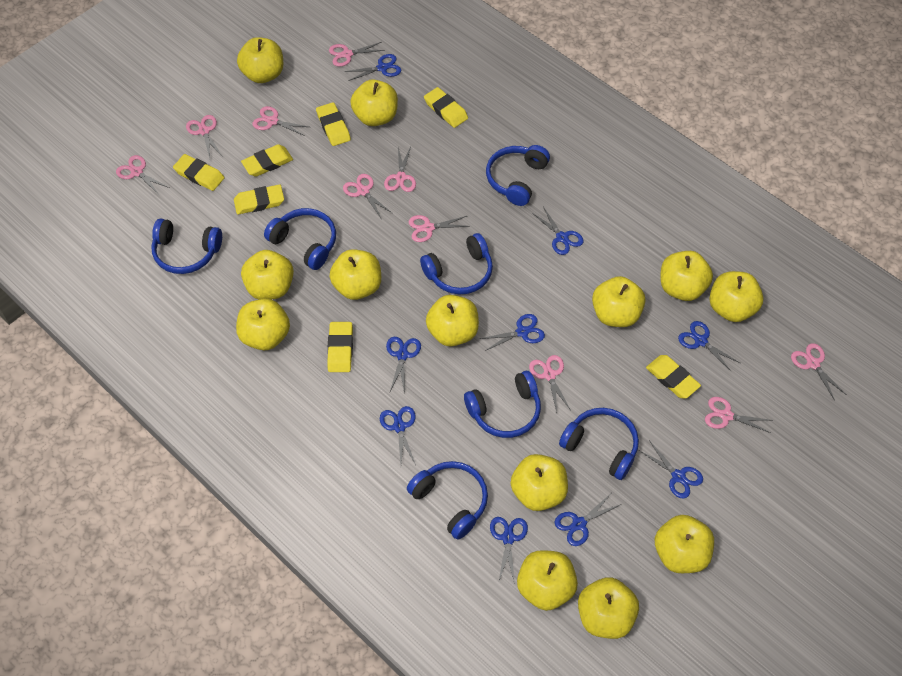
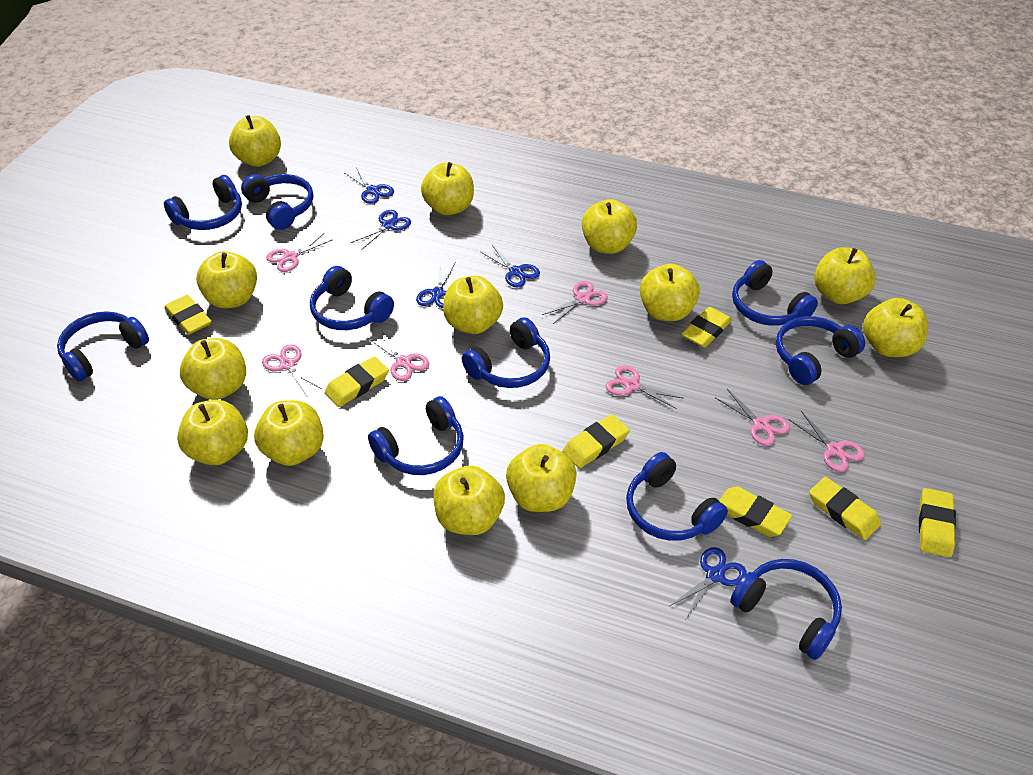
blue headphones: [151,219,222,274] [264,208,336,270] [407,461,488,540] [420,233,493,294] [464,371,541,438] [486,145,550,206] [559,408,639,480] = 7 -> [57,311,149,381] [164,175,242,230] [241,174,313,230] [310,266,394,330] [368,396,464,475] [462,317,550,388] [626,452,728,541] [730,559,842,660] [732,260,818,325] [776,316,865,385] = 10
blue scissors: [344,54,401,81] [380,406,416,465] [386,337,421,394] [480,314,545,351] [490,517,528,584] [532,207,583,255] [555,495,622,546] [639,442,703,499] [678,321,740,372] = 9 -> [345,168,394,204] [351,210,411,250] [416,262,455,308] [481,245,540,288] [670,547,747,619] = 5
pink scissors: [116,155,169,196] [186,115,223,158] [252,106,309,136] [329,42,385,67] [343,174,392,218] [384,147,416,192] [408,215,470,242] [529,355,570,413] [705,397,771,433] [791,343,847,401] = 10 -> [262,344,322,396] [266,234,333,272] [368,330,429,381] [542,281,608,324] [606,366,683,409] [716,389,790,446] [788,411,865,472] = 7

